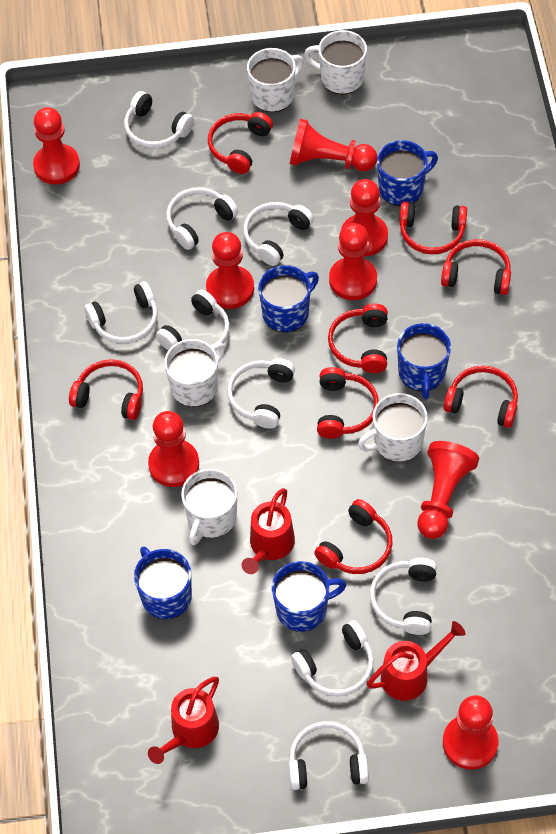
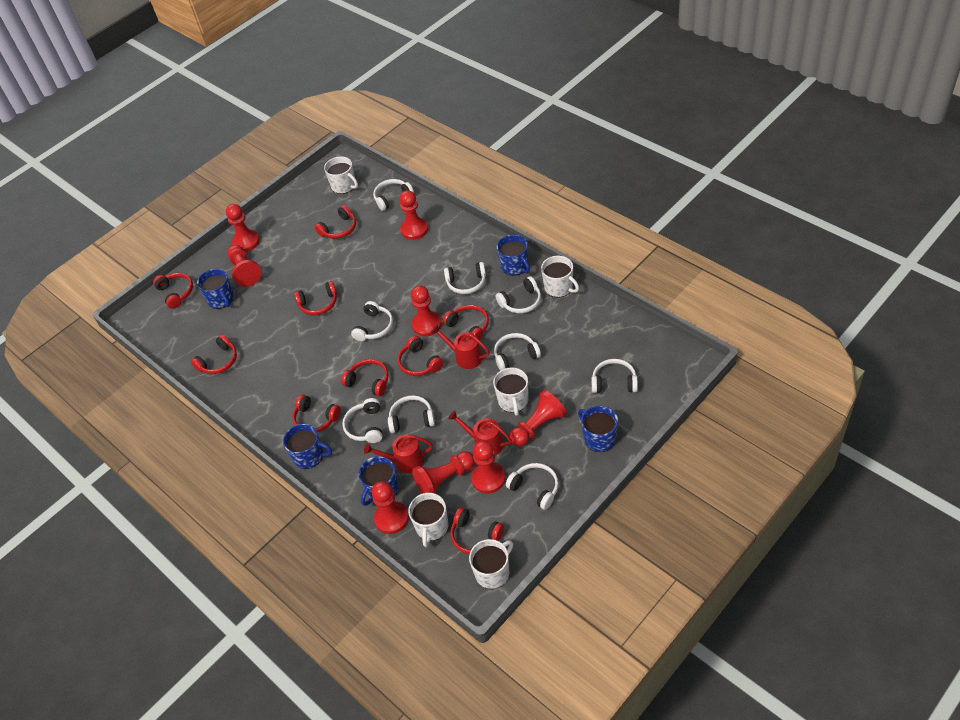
red headphones: [69,359,143,420] [208,112,273,174] [314,499,393,574] [317,367,379,439] [328,304,388,373] [399,201,467,254] [441,239,511,295] [444,366,518,428] = 8 -> [153,273,193,309] [191,335,237,374] [292,394,341,433] [294,281,337,315] [315,205,356,239] [341,359,389,396] [398,336,443,376] [443,305,489,340] [450,507,504,554] = 9

